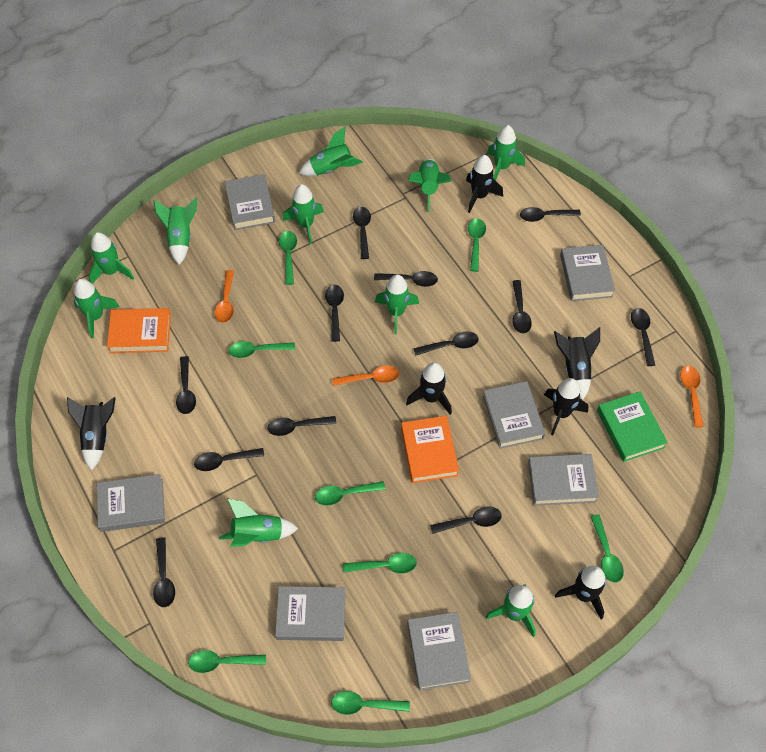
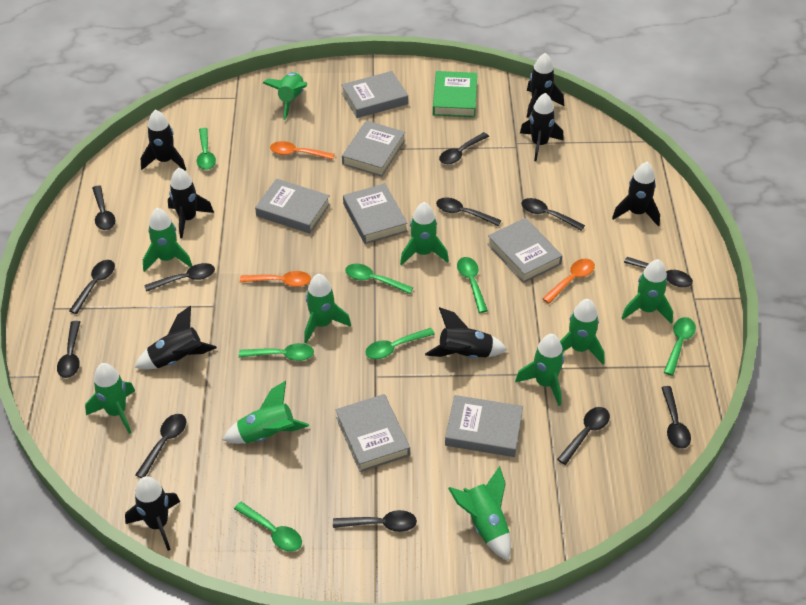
black rocket: [67,397,116,471] [406,362,452,415] [466,155,503,213] [544,378,588,435] [554,327,600,400] [555,566,606,619] = 6 -> [125,476,180,551] [135,306,217,370] [141,109,186,171] [168,168,214,238] [425,307,507,358] [520,93,564,161] [527,53,564,118] [612,162,660,226] = 8
green spoon: [188,650,266,673] [229,341,295,358] [279,231,297,285] [315,481,385,506] [331,691,410,715] [343,553,417,574] [468,218,486,272] [590,514,624,583] = 8 -> [197,128,216,170] [234,502,302,552] [239,343,314,361] [345,264,413,294] [365,328,435,359] [457,257,488,313] [664,317,696,376] = 7
orange book: [107,308,171,353] [401,416,459,483] = 2 -> none = 0

